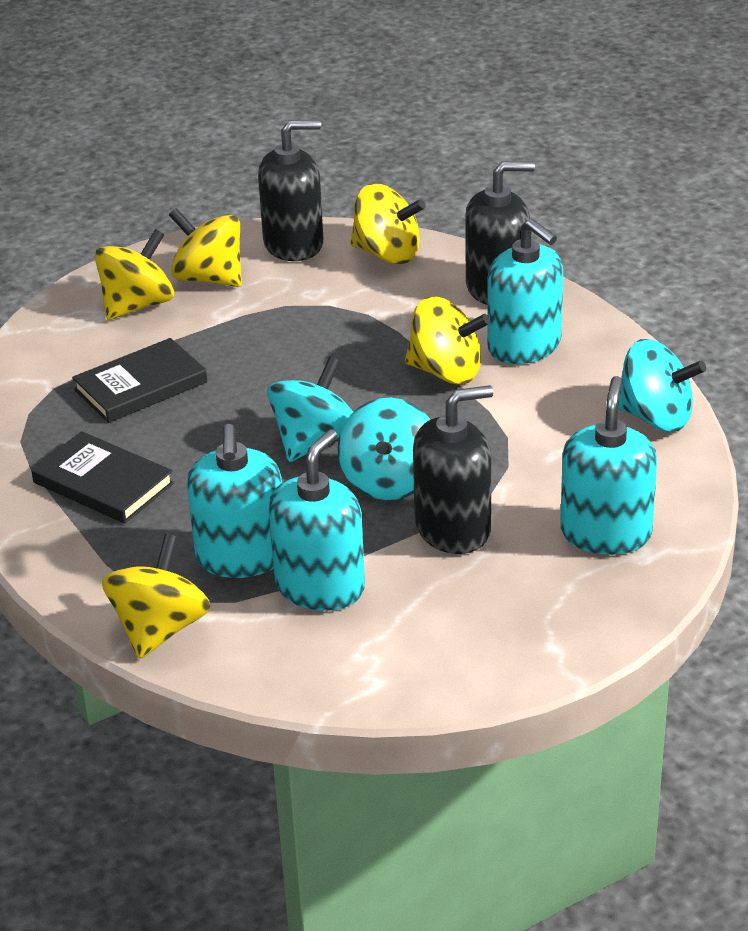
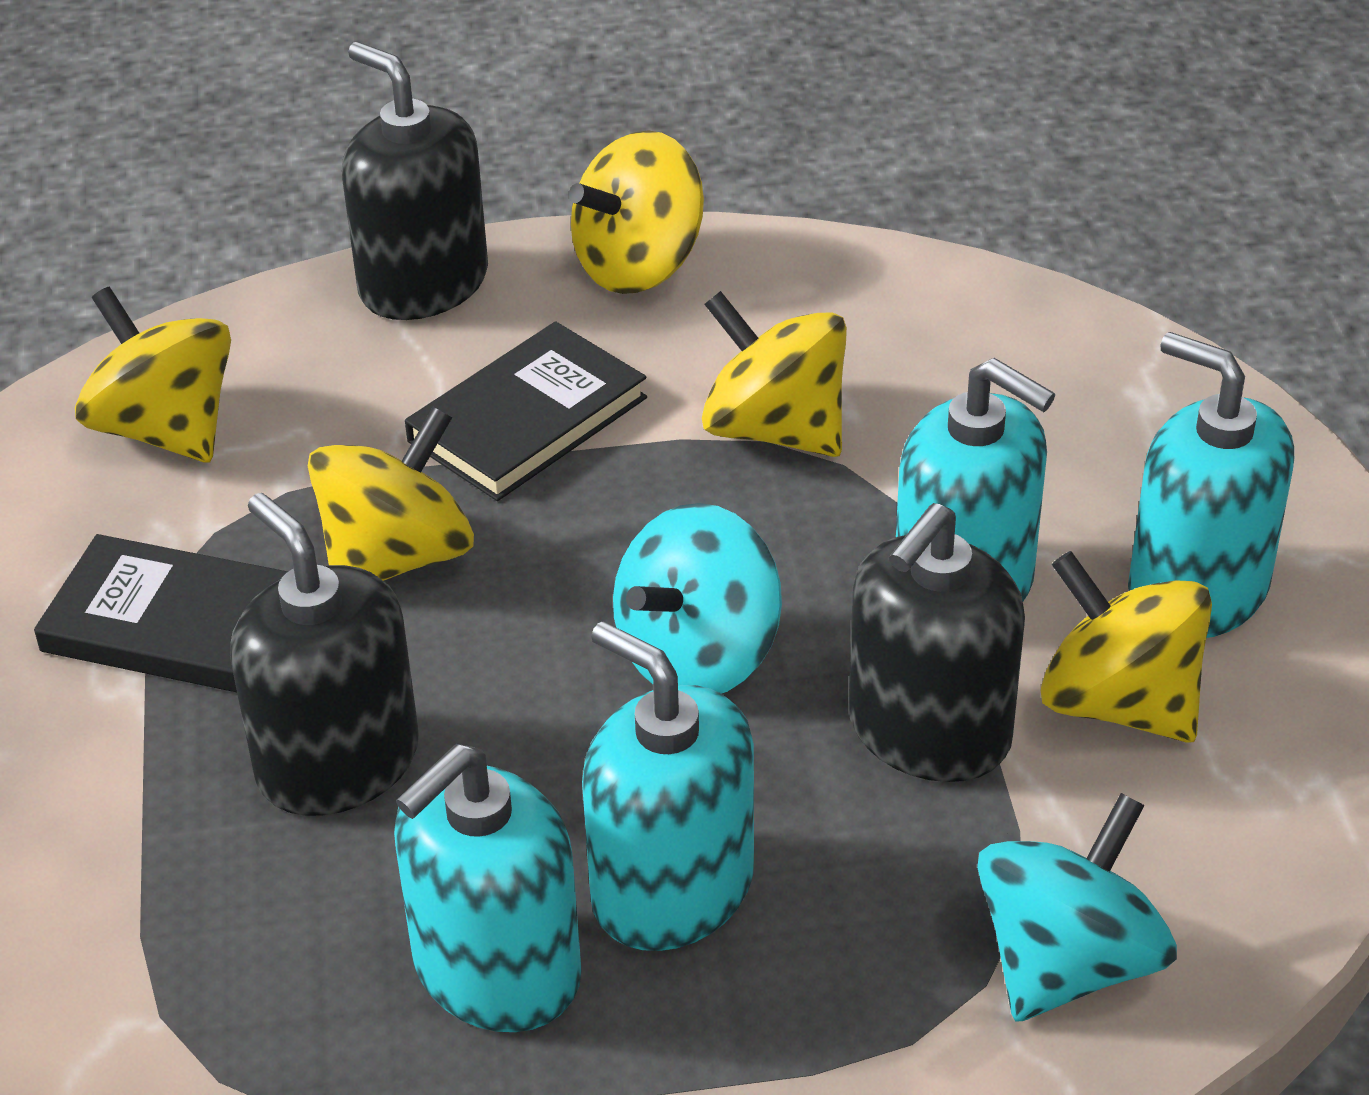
turquoise spinning top: [267,357,353,462] [338,398,431,500] [618,339,706,432] = 3 -> [613,503,782,694] [977,793,1177,1022] = 2

